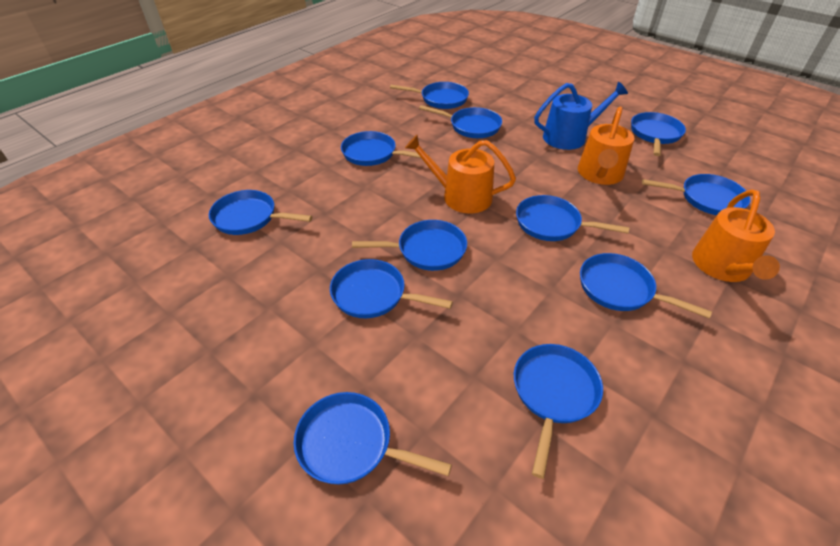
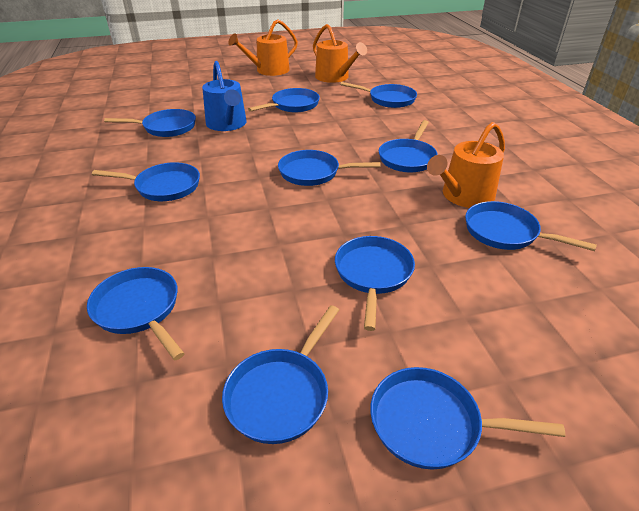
blue pan: [209,190,312,235] [294,392,452,484] [330,259,453,318] [341,131,429,166] [352,220,467,271] [390,82,469,109] [419,105,502,138] [514,344,603,479] [516,195,629,241] [580,253,712,318] [631,112,686,156] [642,174,750,215] = 12 -> [87,267,185,360] [92,162,200,201] [104,109,196,137] [222,305,339,444] [248,88,320,112] [278,150,380,186] [335,236,415,331] [340,82,417,108] [370,367,565,470] [379,120,438,172] [465,201,597,251] = 11

